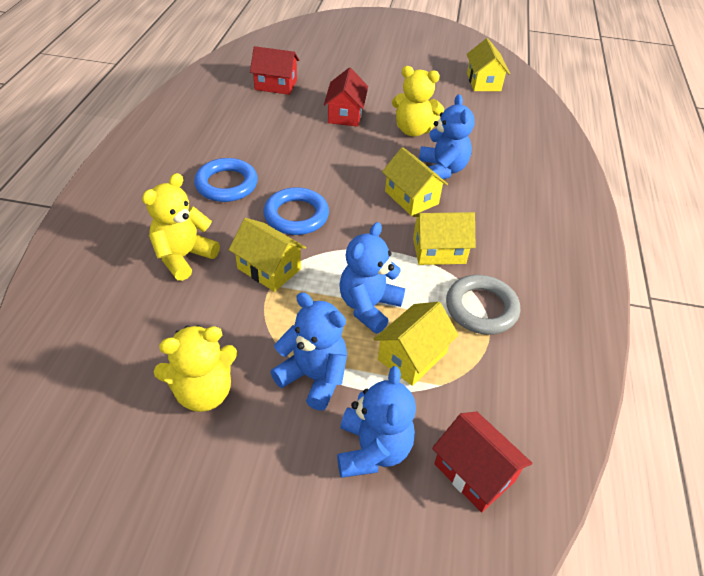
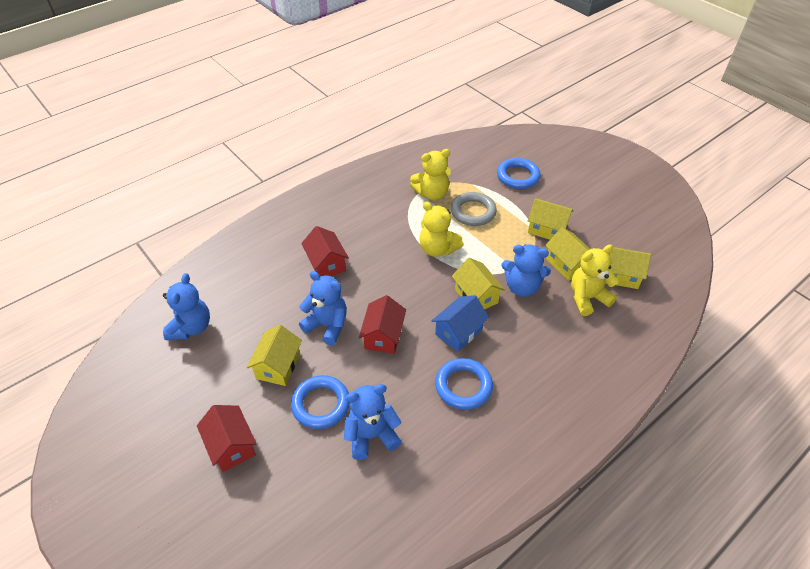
blue house: none = 0 -> [432,295,489,352] = 1
blue ring: [194,158,258,202] [263,187,329,235] = 2 -> [291,375,350,429] [435,358,493,410] [497,158,541,189] = 3

